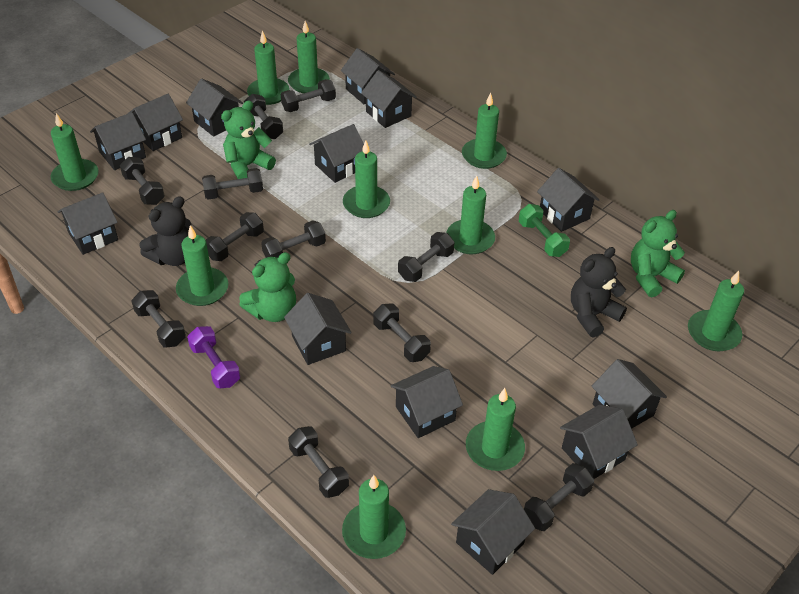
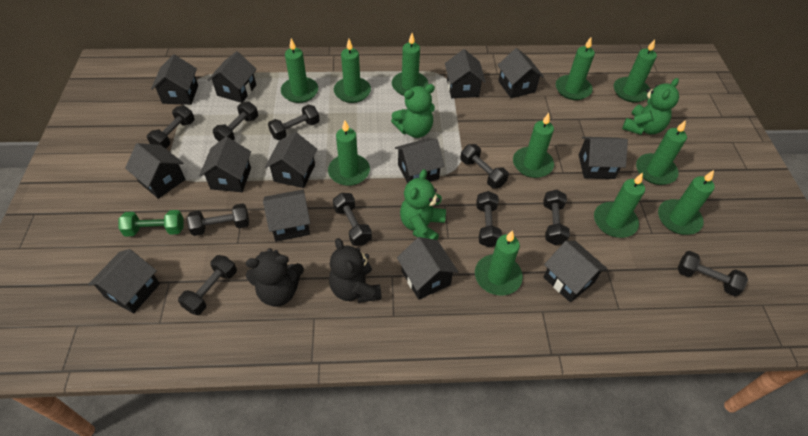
black dumbbell: [120,157,165,205] [131,290,186,348] [202,168,263,200] [206,212,264,261] [244,94,283,139] [261,220,326,258] [281,79,336,112] [288,426,349,498] [373,304,431,362] [398,232,454,282] [524,463,594,531] = 11 -> [147,105,194,149] [178,255,237,315] [187,203,249,236] [213,101,258,141] [268,104,320,140] [333,193,372,246] [460,144,509,189] [476,191,502,247] [543,190,570,245] [678,251,748,296] = 10
green candle: [51,113,99,191] [176,225,228,306] [247,31,290,105] [288,21,330,93] [342,475,406,559] [343,141,390,218] [446,176,495,254] [462,93,507,169] [466,388,525,471] [688,271,744,351] = 10 -> [281,38,318,103] [328,120,370,186] [334,39,371,103] [392,33,428,96] [475,230,523,296] [513,113,554,178] [556,37,595,100] [594,173,645,238] [614,39,657,103] [636,120,687,185] [658,170,715,235] = 11
purple dumbbell: [187,326,240,388] = 1 -> none = 0

